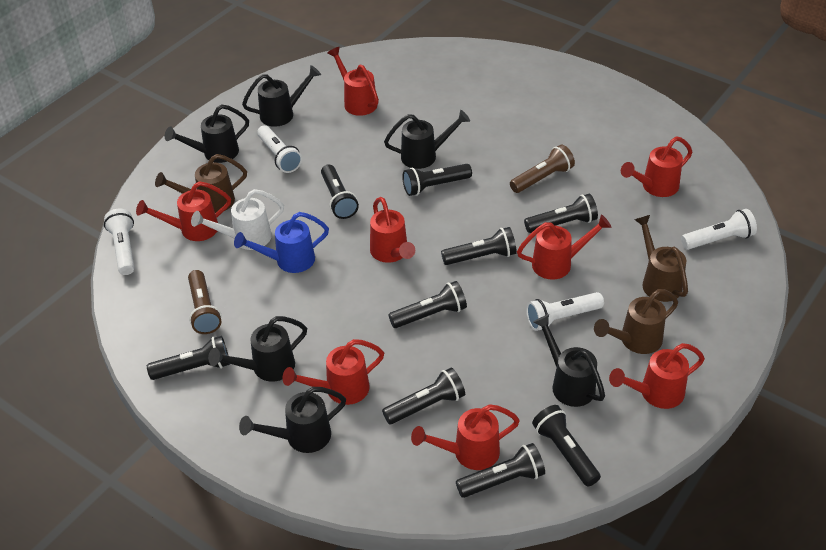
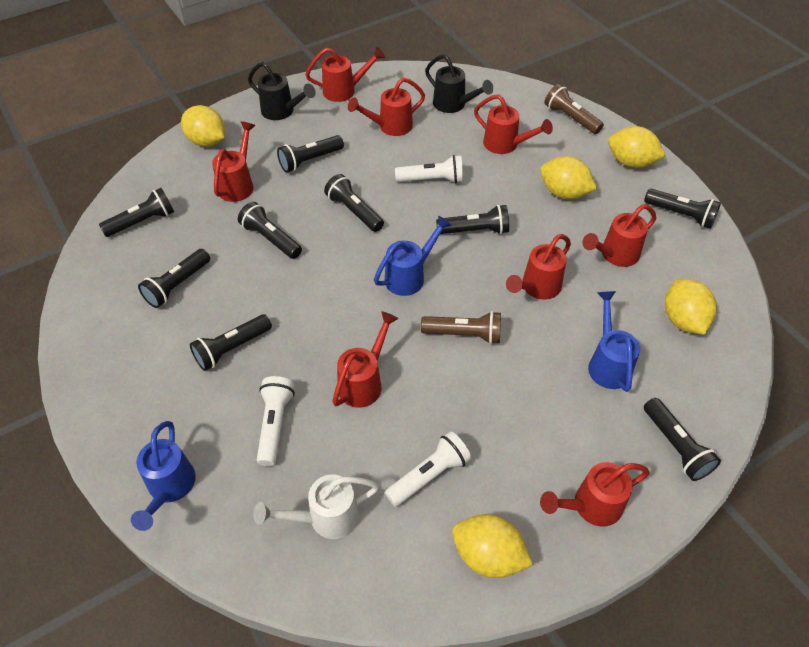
black watering can: [165,104,249,163] [208,316,307,381] [239,387,346,453] [242,65,321,127] [384,110,470,169] [533,314,605,407] = 6 -> [248,62,316,120] [425,54,493,113] = 2
blue watering can: [234,212,329,273] = 1 -> [131,421,196,531] [374,215,452,296] [588,291,640,392] = 3
brown watering can: [155,154,247,213] [594,289,678,354] [634,215,688,302] = 3 -> none = 0
white flashlight: [104,209,134,275] [257,125,302,173] [526,292,604,331] [681,209,757,250] = 4 -> [257,376,295,466] [385,431,471,507] [395,155,463,184] = 3
yellow lemon: none = 0 -> [181,105,225,147] [452,514,533,578] [540,156,597,199] [608,126,666,168] [665,279,717,335] = 5

